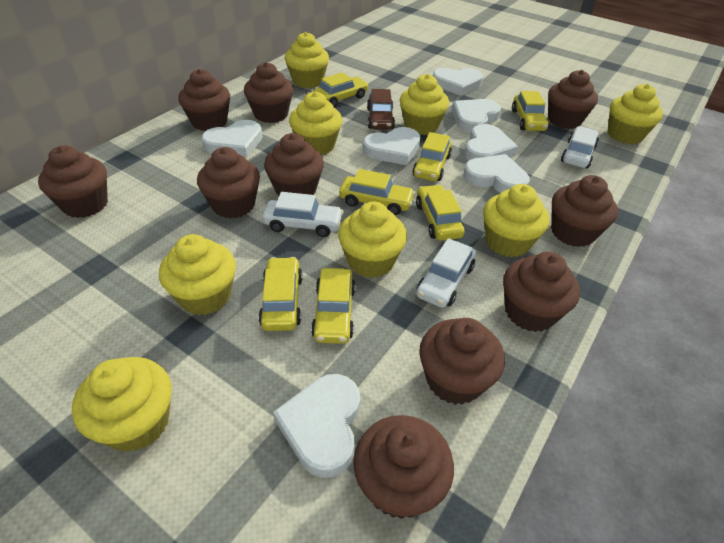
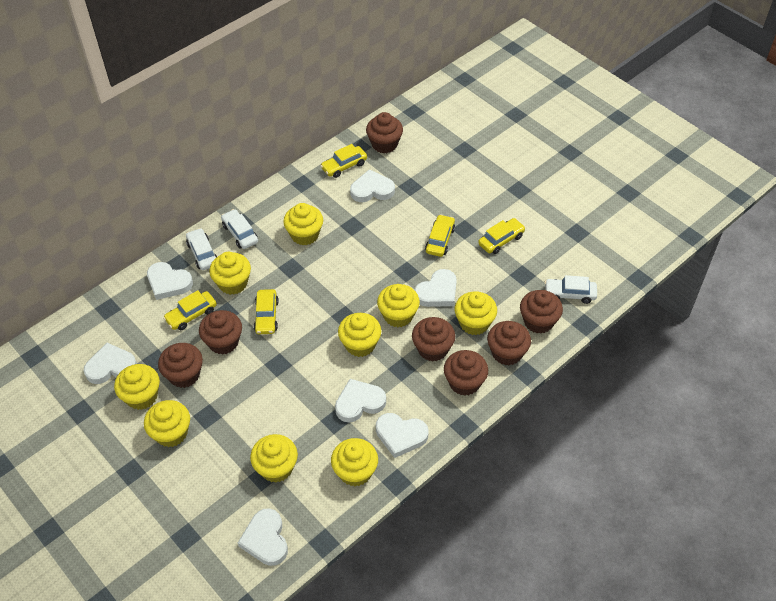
brown car: [367,89,395,130] = 1 -> none = 0
brown cupcake: [38,145,108,218] [178,69,230,131] [197,147,260,219] [244,62,293,123] [264,133,324,196] [353,415,454,519] [419,318,505,405] [503,252,580,332] [548,70,598,129] [551,175,618,247] = 10 -> [158,343,203,388] [199,310,242,355] [366,112,403,153] [412,317,455,362] [444,350,488,396] [487,321,531,365] [520,290,563,334] = 7
yellow car: [259,257,303,331] [311,268,356,344] [313,72,369,107] [339,169,415,215] [412,132,452,181] [416,185,465,241] [512,91,549,131] = 7 -> [163,290,217,330] [254,289,279,334] [320,144,367,178] [425,214,455,257] [478,218,526,254] = 5
yellow cupcake: [72,357,172,452] [159,234,236,315] [285,32,329,88] [289,91,342,155] [338,201,407,278] [400,74,449,135] [483,184,549,257] [608,84,663,144] = 8 -> [114,364,160,410] [144,400,190,447] [209,252,251,295] [250,434,298,483] [283,203,323,245] [331,438,378,486] [338,313,381,357] [377,284,420,327] [455,292,497,335] = 9

